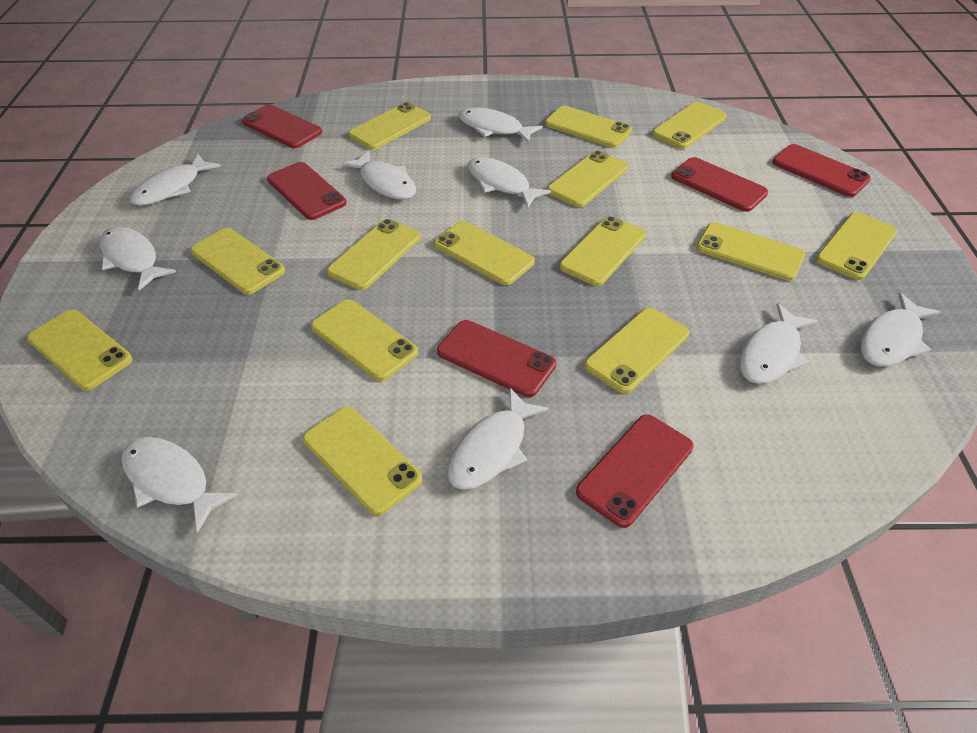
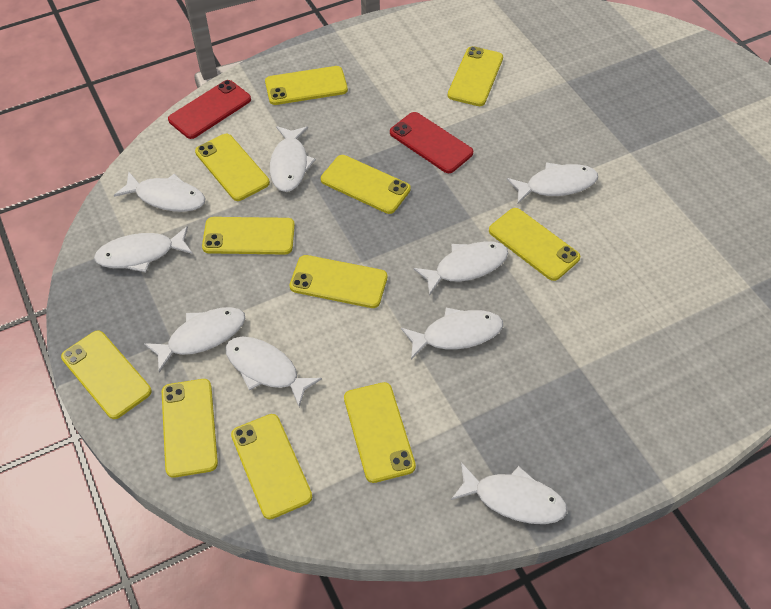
red phone: [242,104,322,148] [267,162,346,220] [437,320,556,397] [576,414,694,528] [671,157,768,212] [772,144,871,197] = 6 -> [168,80,251,139] [390,112,473,173] = 2
yellow phone: [27,310,133,390] [191,228,285,294] [303,406,422,516] [311,299,418,381] [327,219,421,290] [349,102,431,150] [434,221,535,285] [545,106,632,148] [547,150,628,207] [560,216,646,286] [584,308,689,394] [652,102,727,149] [696,222,805,281] [816,212,897,280] = 14 -> [61,330,152,419] [162,379,218,478] [195,134,270,201] [202,217,295,255] [231,414,312,519] [265,66,348,105] [290,255,387,308] [321,155,411,214] [344,382,416,483] [448,46,503,106] [489,208,580,281] = 11

